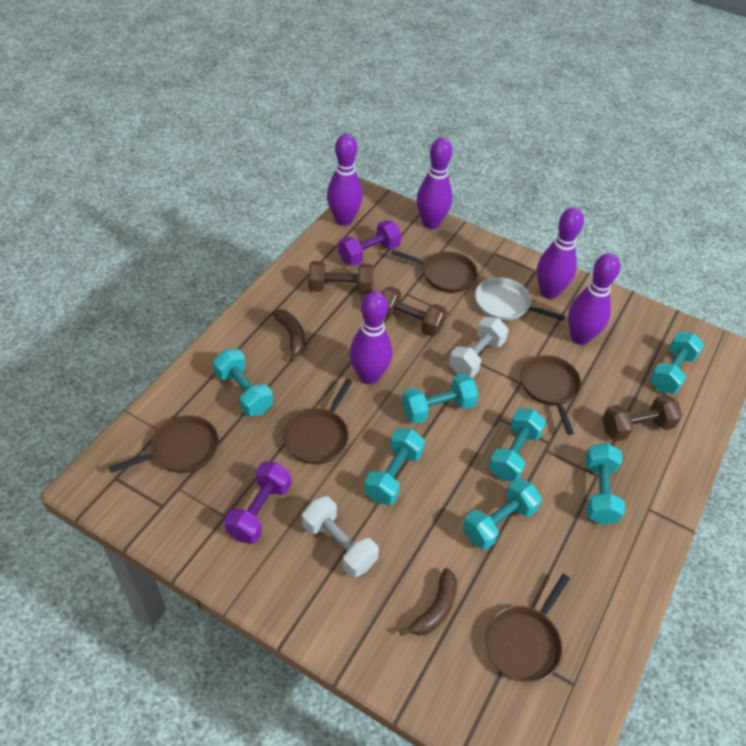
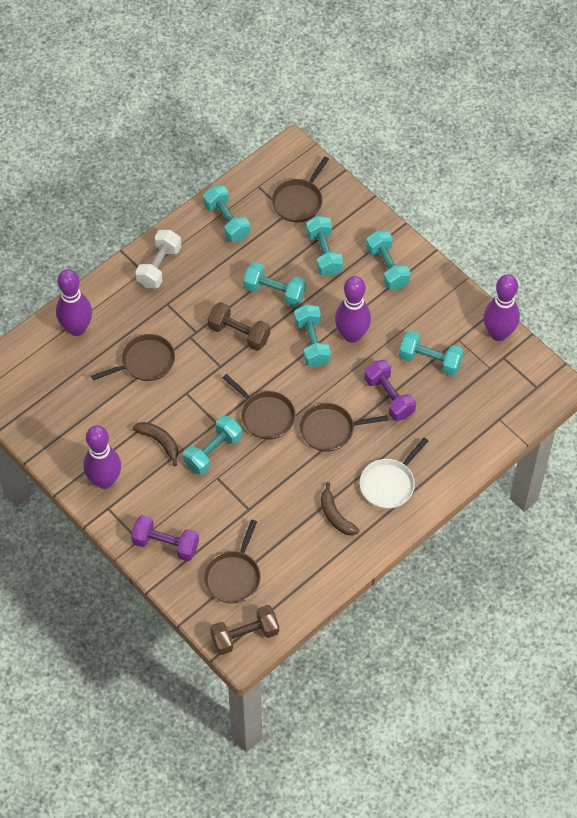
brown dumbbell: [309,261,374,294] [382,286,447,336] [602,394,682,441] = 3 -> [208,302,270,351] [210,605,279,655] = 2
purple bowling pin: [327,134,363,226] [350,291,392,384] [417,138,453,229] [537,207,584,299] [568,253,620,345] = 5 -> [56,269,92,336] [83,425,121,489] [335,276,371,343] [483,274,520,341] = 4
white dumbbell: [302,496,379,577] [449,317,509,377] = 2 -> [135,230,181,288] = 1

